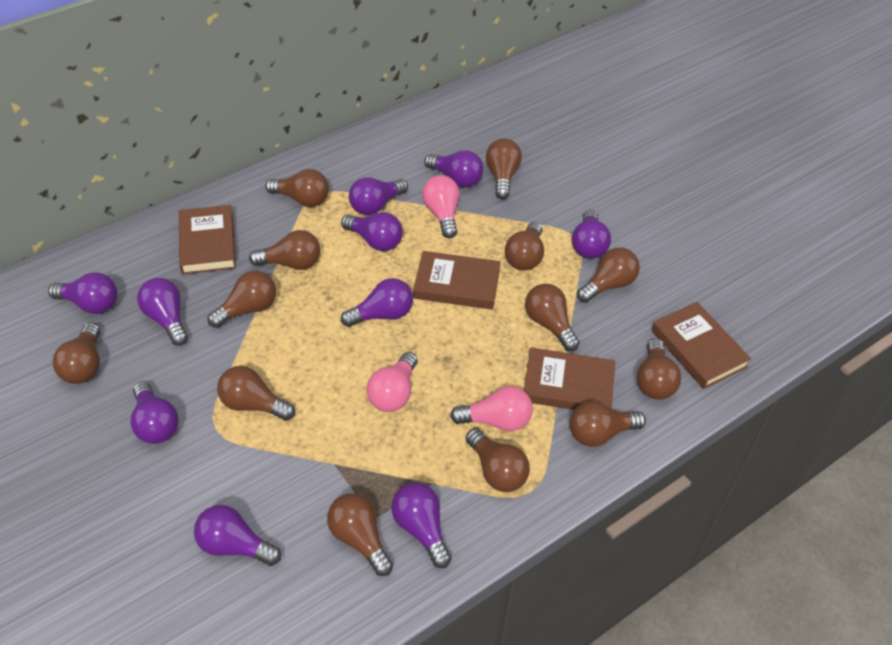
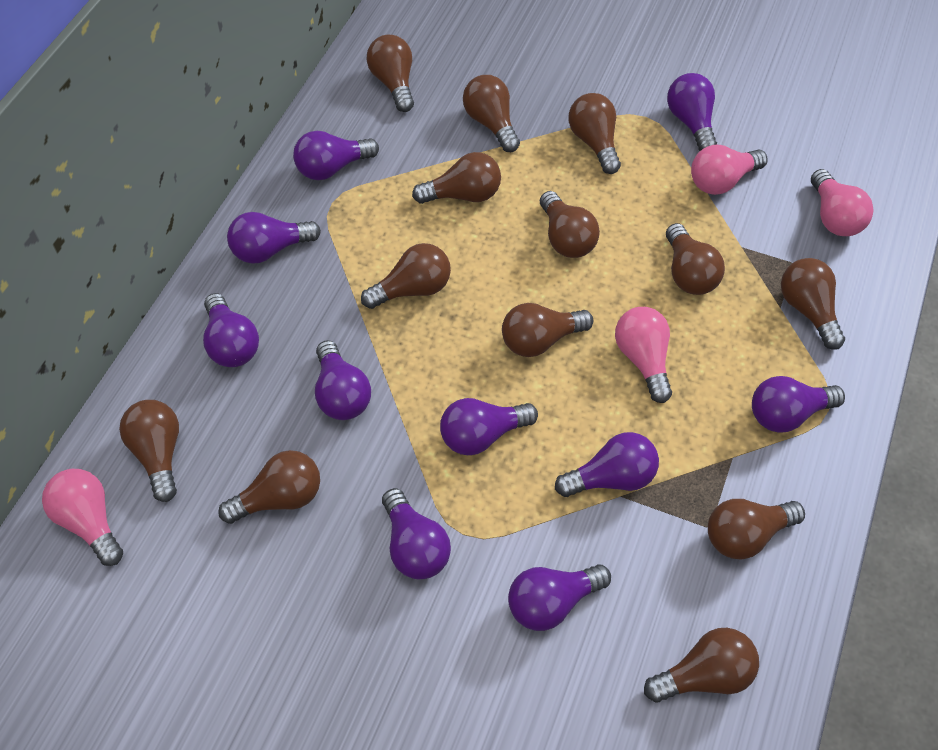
brown book: [179,205,236,275] [413,251,501,310] [524,347,616,410] [652,302,751,389] = 4 -> none = 0
pink light bulb: [366,352,418,412] [422,175,459,238] [450,386,533,431] = 3 -> [42,469,123,566] [615,307,672,403] [691,145,768,195] [811,169,874,236] = 4

